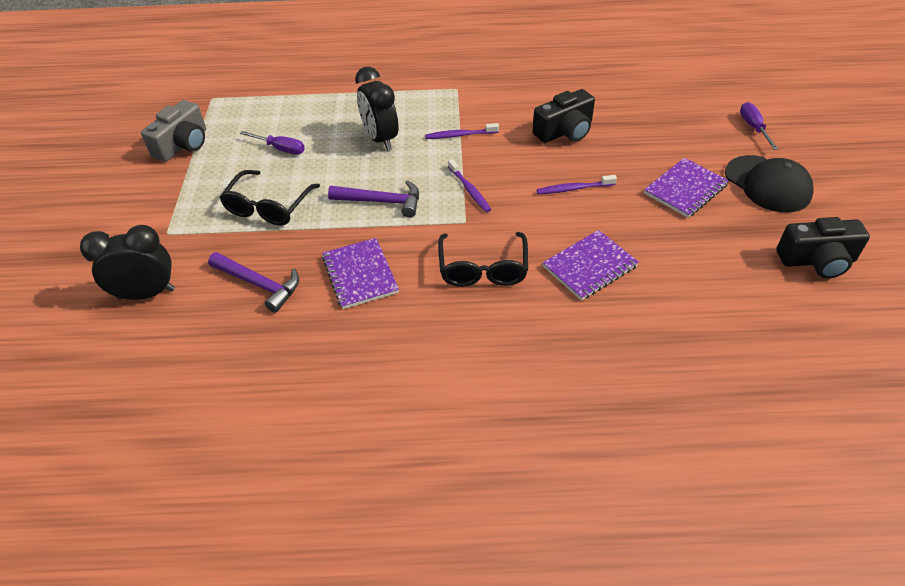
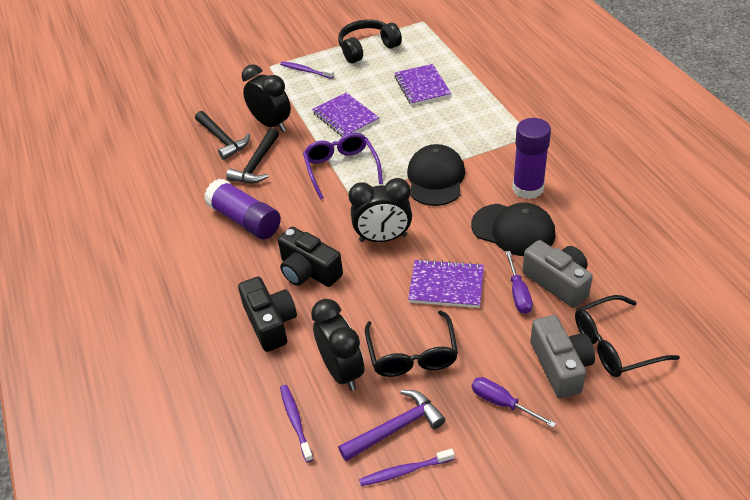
black cap: [725,155,814,213] = 1 -> [407,144,465,206] [471,203,556,256] = 2
black clock: [80,225,175,300] [355,67,399,151] = 2 -> [242,64,291,132] [311,299,364,391] [349,178,412,242] = 3
black hammer: none = 0 -> [195,111,250,160] [226,128,279,183] = 2
black headphones: none = 0 -> [338,20,402,63] = 1
grey camera: [141,100,206,162] = 1 -> [522,240,593,308] [530,315,595,399] = 2
purple glasses: none = 0 -> [303,132,383,199] = 1
purple glue stick: none = 0 -> [204,179,281,239] [512,118,551,199] = 2
purple hammer: [208,252,299,313] [328,180,419,218] = 2 -> [338,390,445,461] = 1

